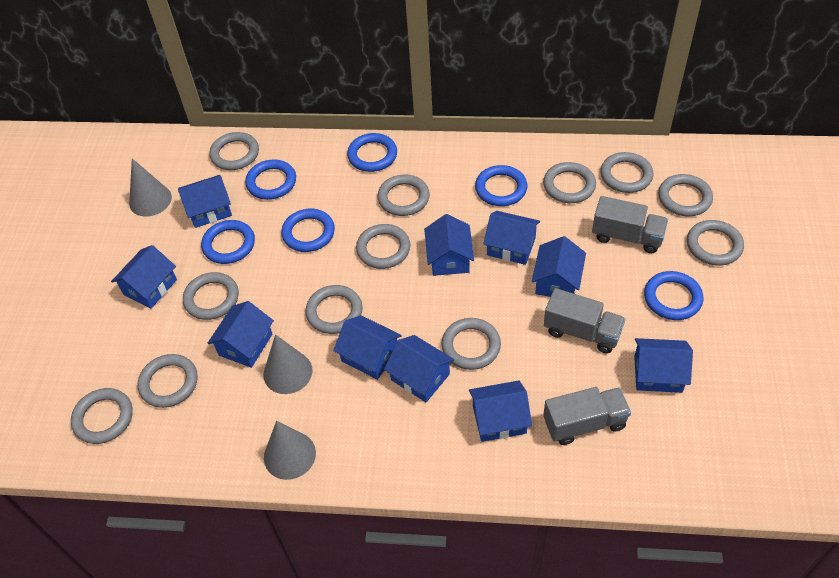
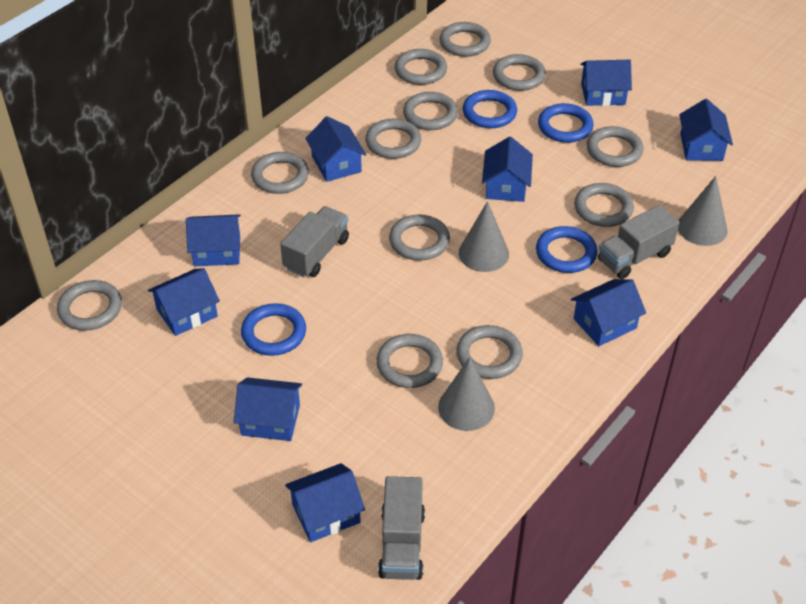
blue house: [111,245,177,309] [178,175,232,228] [208,301,274,368] [333,315,402,380] [384,335,454,402] [424,214,474,276] [469,381,532,442] [483,211,540,265] [532,236,586,297] [634,338,693,393] = 10 -> [148,268,220,336] [186,214,241,267] [234,377,302,441] [285,463,365,542] [305,116,366,182] [482,137,533,202] [571,279,646,346] [580,60,632,106] [679,99,733,161] = 9
blue ring: [201,220,255,264] [245,159,296,200] [281,209,335,252] [347,133,397,172] [475,165,527,206] [644,271,703,320] = 6 -> [241,303,306,356] [463,90,517,128] [536,226,597,273] [538,103,594,143] = 4

